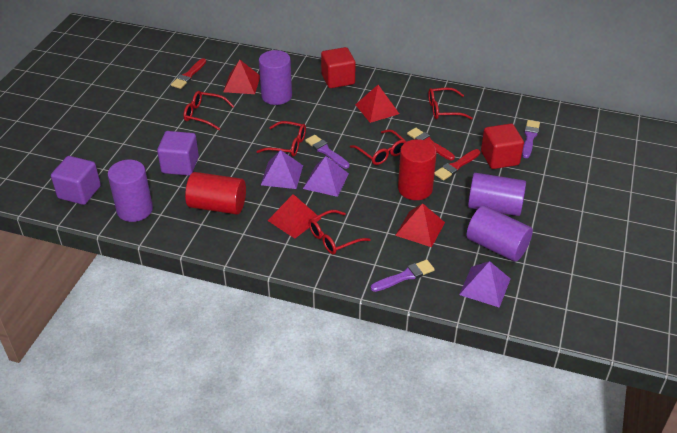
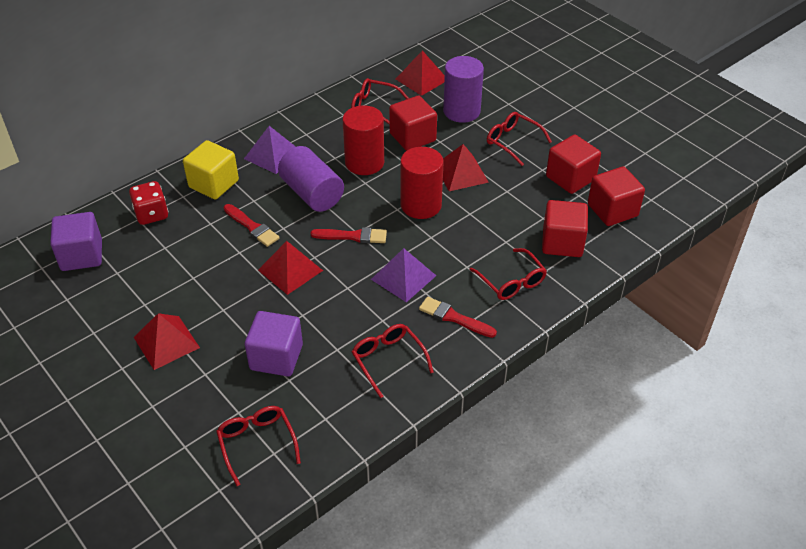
purple brush: [305,135,350,169] [371,260,435,292] [522,120,540,158] = 3 -> none = 0
purple cylinder: [108,160,153,222] [259,50,292,105] [467,206,533,262] [468,173,526,216] = 4 -> [278,146,344,212] [443,56,484,123] = 2
purple pyramid: [261,150,303,189] [303,156,349,197] [459,261,510,308] = 3 -> [244,126,296,174] [371,248,436,302] = 2
red cube: [321,47,356,88] [481,124,524,169] = 2 -> [389,96,437,151] [542,200,588,257] [546,135,601,194] [588,166,645,226] = 4
red dice: none = 0 -> [129,181,168,225] = 1
yellow cube: none = 0 -> [183,140,239,199] = 1

